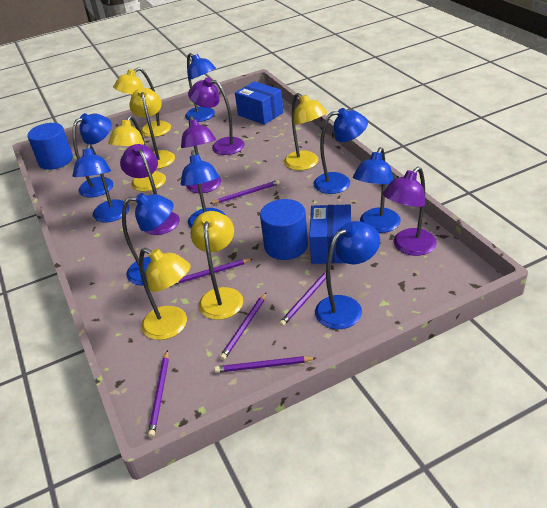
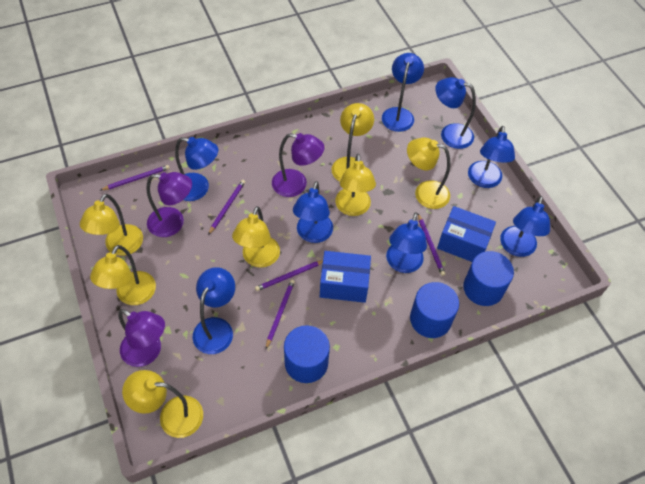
blue cylinder: [27,123,73,170] [260,199,308,260] = 2 -> [284,325,330,383] [410,282,459,338] [463,251,514,306] = 3
purple lamp: [120,144,180,235] [181,116,221,193] [188,77,245,155] [383,167,437,256] = 4 -> [118,309,165,367] [147,172,192,237] [272,133,324,197] = 3
purple pencil: [148,350,169,437] [172,259,253,286] [210,180,280,204] [214,356,316,373] [220,292,267,360] [279,268,332,326] = 6 -> [101,165,170,190] [208,180,245,235] [255,260,323,291] [266,280,295,349] [418,214,445,276] = 5
yellow lamp: [108,116,166,192] [113,67,171,137] [129,87,175,169] [139,248,191,340] [191,211,243,320] [284,93,327,170] = 6 -> [80,194,143,256] [90,245,156,305] [122,370,203,438] [232,206,280,268] [331,103,374,182] [335,154,376,216] [407,138,450,209] = 7

